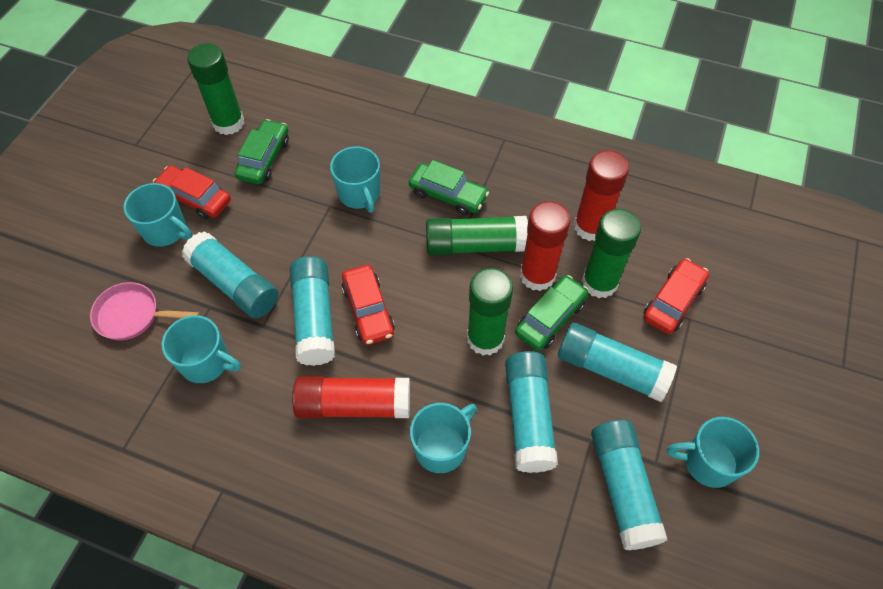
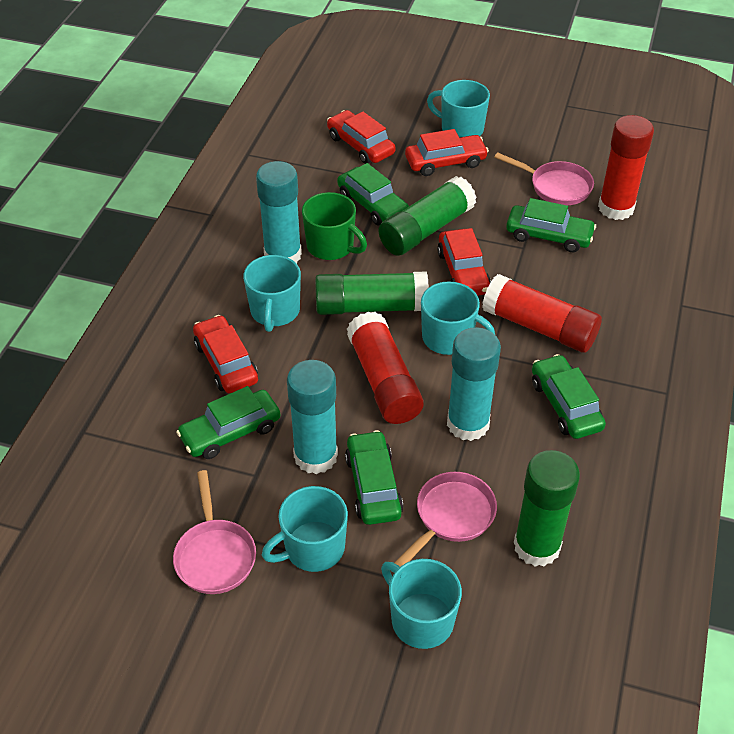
green car: [235,119,289,184] [409,160,489,215] [515,275,589,351] = 3 -> [176,386,280,459] [337,163,409,226] [345,430,403,525] [506,198,596,252] [532,354,606,439] = 5
green glue stick: [187,43,244,135] [426,216,528,255] [467,268,513,355] [582,209,641,298] = 4 -> [315,271,429,315] [379,176,476,256] [514,450,580,566] = 3
green mug: none = 0 -> [302,192,367,260] = 1
pink pan: [90,282,200,340] = 1 -> [173,470,256,594] [394,472,497,567] [494,152,594,205] = 3
red car: [153,166,231,220] [342,265,395,345] [643,258,709,334] = 3 -> [193,315,258,393] [327,110,395,164] [405,129,489,176] [437,228,491,296] = 4
turquoise glue stick: [182,231,278,318] [290,256,335,366] [505,351,558,473] [558,323,677,402] [591,420,668,550] = 5 -> [256,161,302,263] [287,360,338,474] [447,327,501,441] = 3

